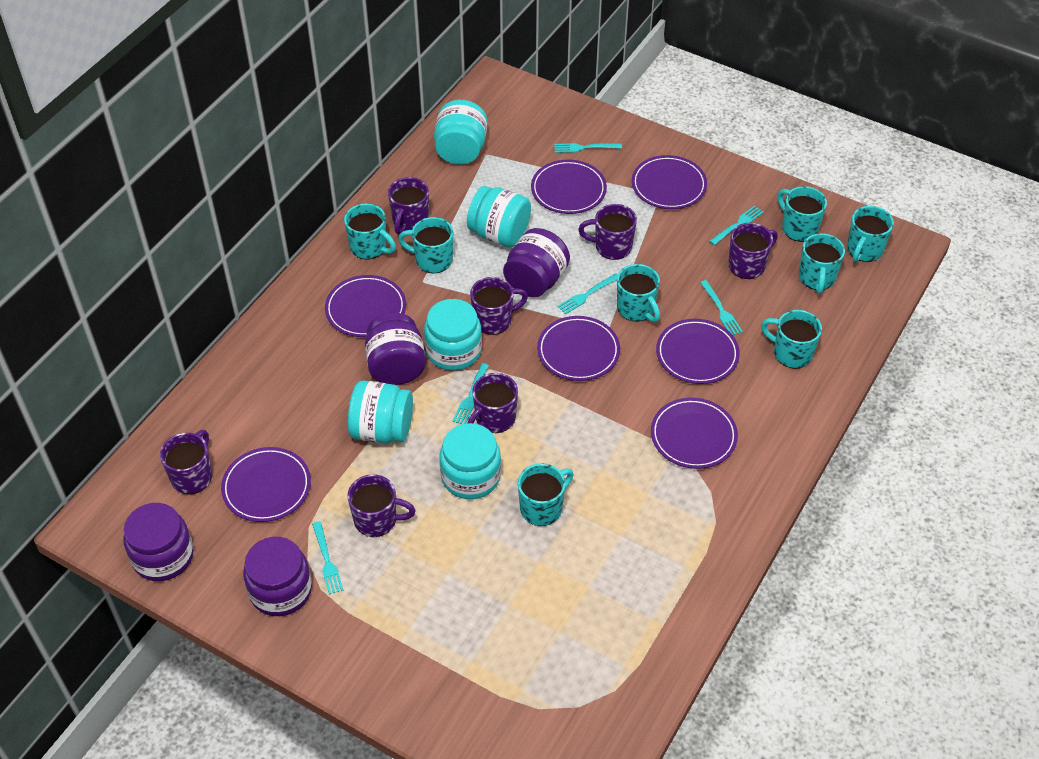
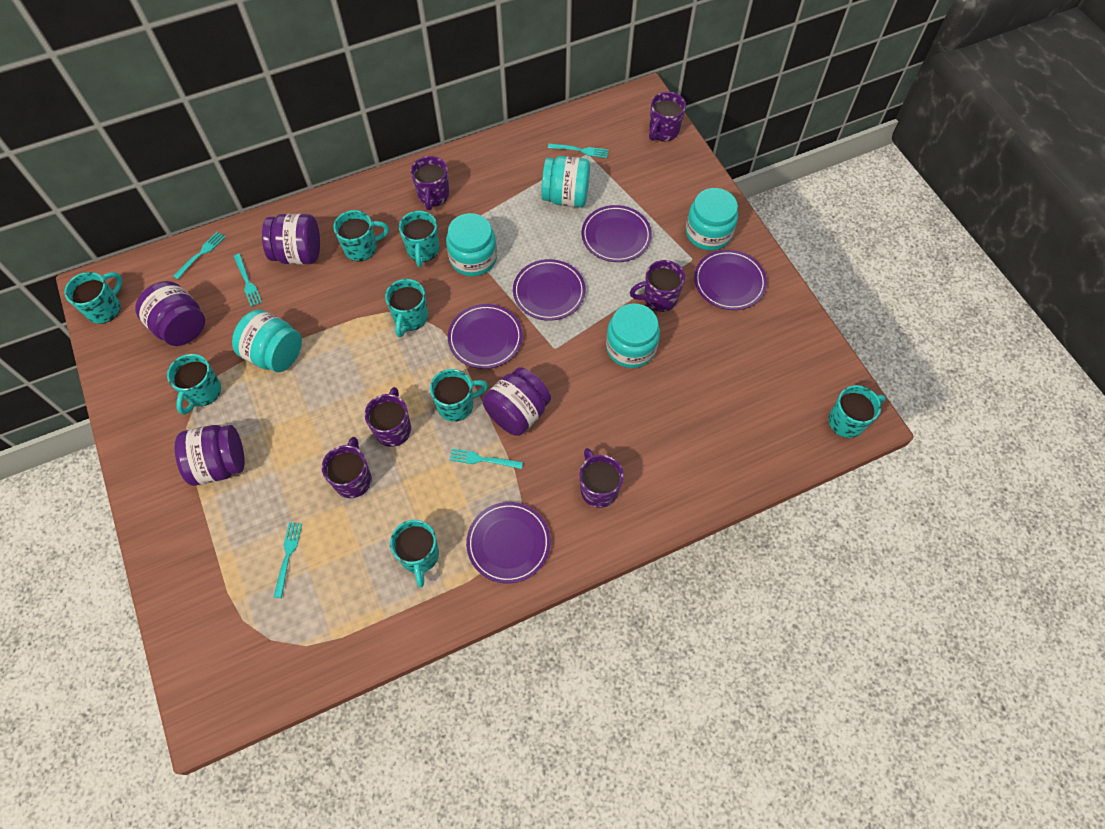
purple mug: [160,430,212,494] [347,474,416,537] [388,177,429,234] [467,373,518,433] [470,277,528,335] [578,204,637,260] [728,223,778,279] = 7 -> [322,437,372,498] [364,387,411,447] [411,156,449,210] [579,448,624,508] [630,260,685,312] [649,92,686,141] = 6
purple plate: [221,447,311,522] [325,275,406,337] [531,160,607,214] [537,316,620,381] [632,155,707,209] [651,398,738,469] [656,319,740,384] = 7 -> [448,304,523,369] [466,502,551,584] [513,259,586,321] [582,205,652,262] [694,250,767,310] = 5
turquoise fork: [312,521,343,595] [452,363,489,424] [554,143,622,153] [557,273,618,314] [700,280,743,335] [709,206,764,245] = 6 -> [173,232,225,279] [234,254,262,307] [274,522,302,598] [450,449,523,469] [548,143,608,158] = 5

